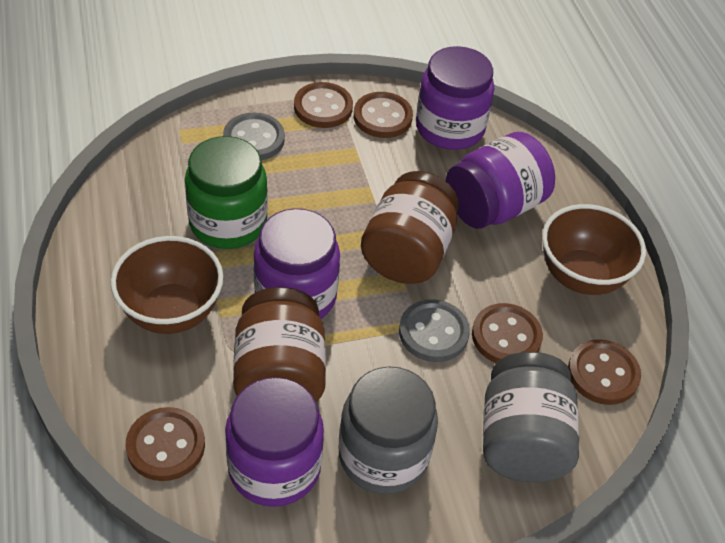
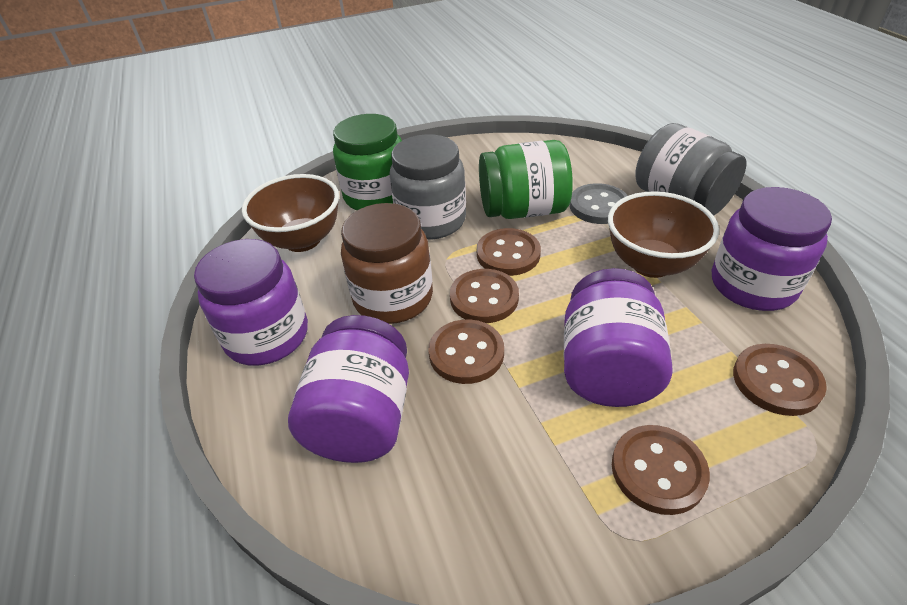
brown jar: [233,287,326,402] [361,171,459,284] = 2 -> [341,203,433,324] = 1
green jar: [185,136,268,249] = 1 -> [333,114,402,210] [479,140,573,219] = 2
grey button: [223,113,285,160] [399,299,470,362] = 2 -> [569,183,628,224] = 1

